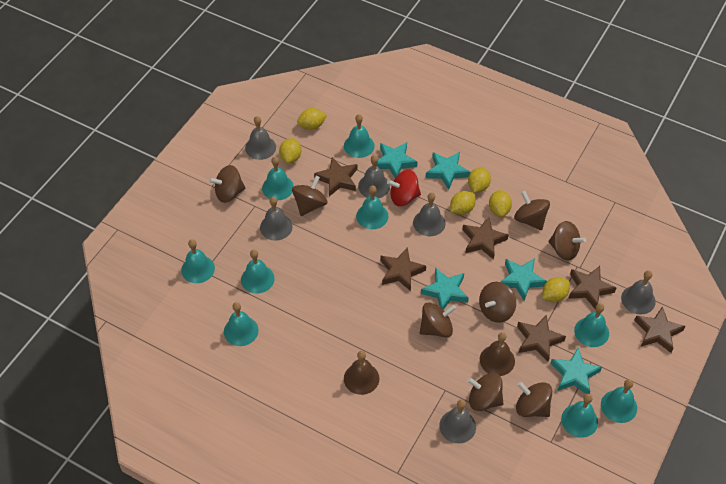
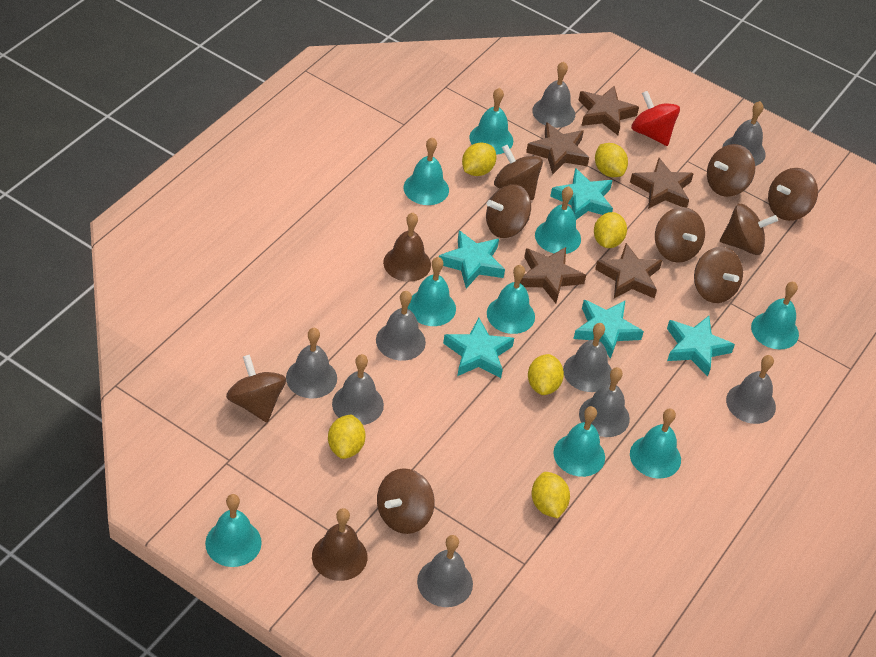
brown spinning top: [209,165,245,203] [292,176,328,216] [420,302,456,338] [467,373,504,411] [479,282,516,323] [514,191,550,230] [516,382,552,417] [548,221,586,261] = 8 -> [226,355,286,422] [377,468,435,534] [486,184,531,238] [494,145,543,200] [655,207,705,263] [694,247,743,303] [707,144,755,197] [720,204,778,255] [768,168,818,221] = 9
brown star: [314,157,357,196] [380,247,426,291] [462,217,508,260] [517,315,566,362] [568,266,616,310] [634,306,685,353] = 6 -> [520,247,586,303] [526,122,589,175] [579,86,639,135] [595,243,662,298] [630,158,694,209] = 5
grey bell: [245,116,276,160] [260,197,293,241] [358,155,390,198] [413,193,446,236] [439,399,476,443] [621,270,656,314] = 6 -> [286,328,337,399] [332,354,384,425] [376,291,426,361] [417,535,473,607] [532,62,575,128] [563,323,612,392] [579,367,630,437] [723,101,766,166] [726,355,776,424] = 9

